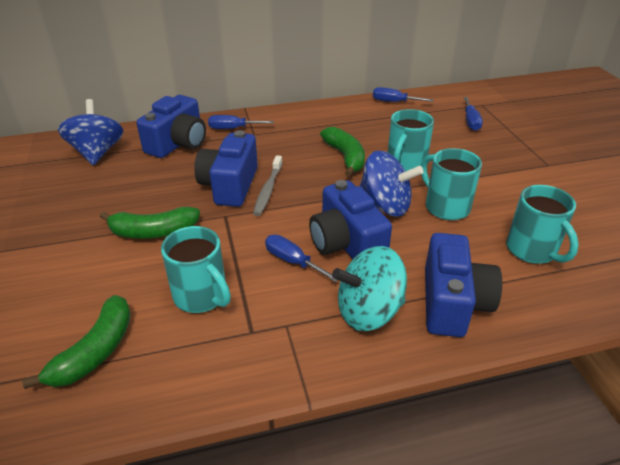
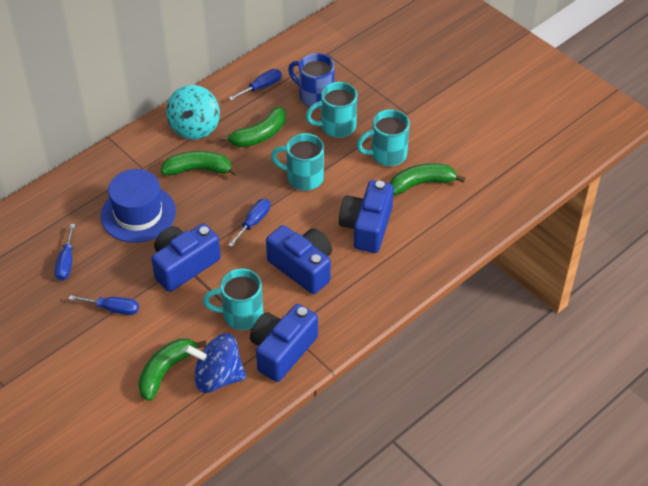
blue hat: none = 0 -> [101,169,176,243] = 1
blue mug: none = 0 -> [288,53,334,108] = 1
blue spinning top: [58,99,123,165] [360,151,423,217] = 2 -> [184,333,246,393] = 1
green banana: [22,295,131,389] [100,207,200,239] [320,127,365,177] = 3 -> [138,339,206,401] [161,151,239,177] [220,106,286,147] [390,163,466,195] = 4
grey toothbrush: [253,155,283,216] = 1 -> none = 0

